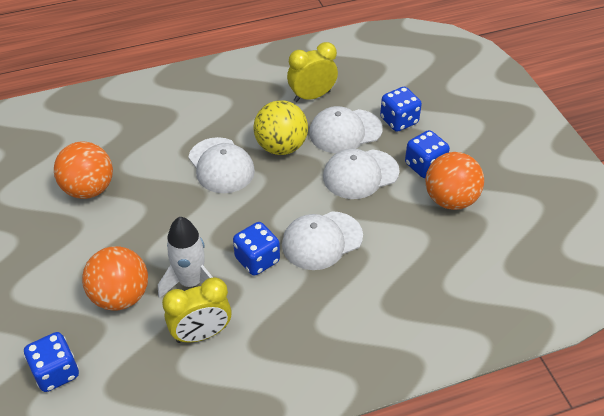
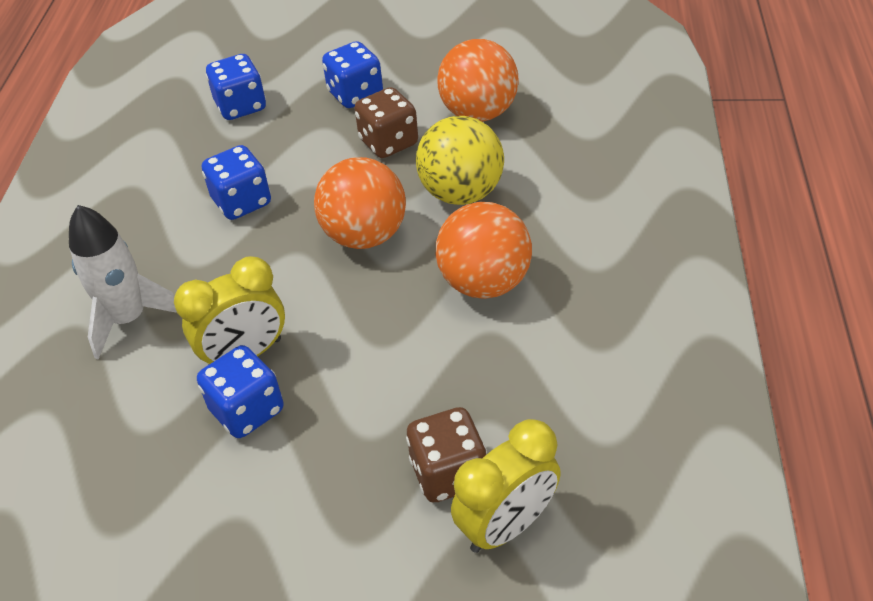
brown dice: none = 0 -> [354,87,418,158] [406,407,487,503] = 2
white cap: [188,137,255,193] [282,211,363,270] [309,106,383,153] [323,149,400,199] = 4 -> none = 0

